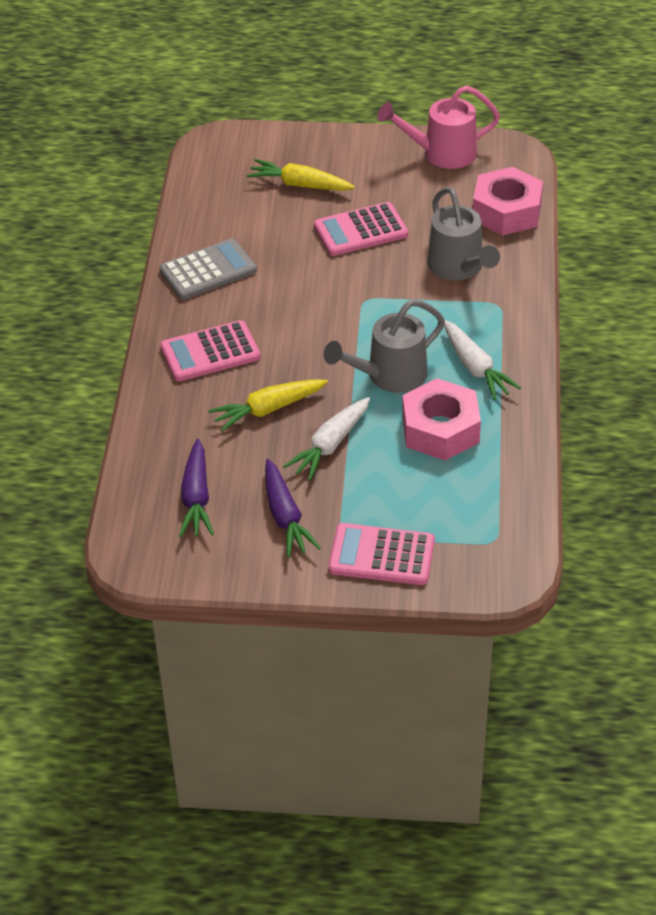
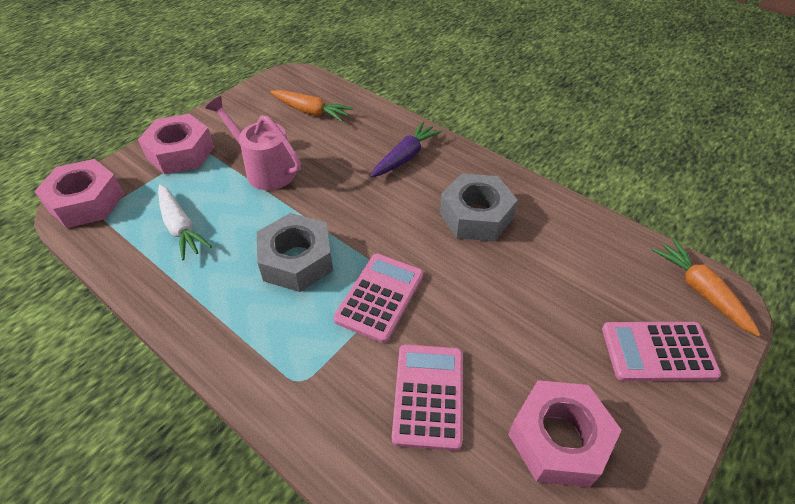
grey calculator: [159,238,257,300] = 1 -> none = 0
grey nut: none = 0 -> [257,213,333,292] [440,173,518,242] = 2
grey watering can: [324,300,445,393] [427,187,500,281] = 2 -> none = 0
orange carrot: none = 0 -> [270,90,353,122] [652,239,761,336] = 2
pink nut: [402,378,481,460] [473,167,543,236] = 2 -> [34,159,124,228] [138,114,214,174] [508,380,621,487] = 3
purple carrot: [179,439,214,537] [265,459,321,558] = 2 -> [370,122,443,178] = 1
white carrot: [283,397,370,481] [444,320,521,400] = 2 -> [158,185,212,260] = 1
yellow carrot: [209,379,328,432] [247,159,355,191] = 2 -> none = 0

